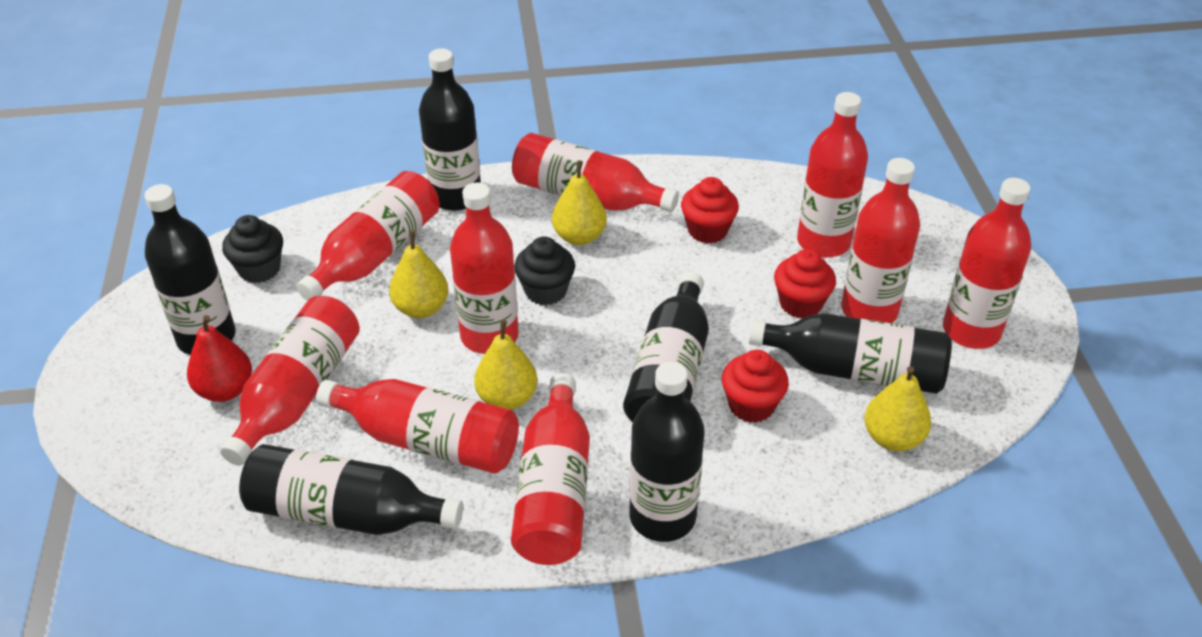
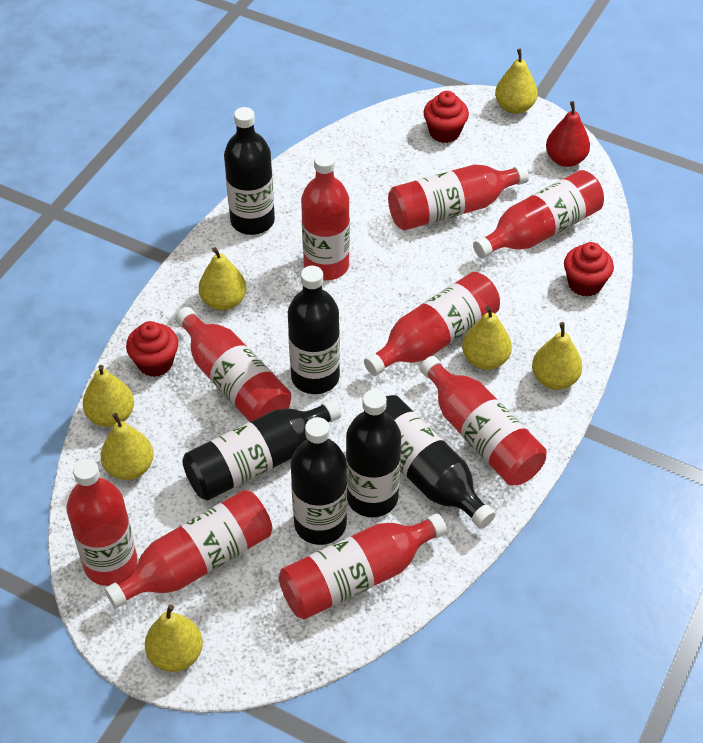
black cupcake: [222,215,283,283] [514,236,575,305] = 2 -> none = 0
yellow pear: [389,231,448,318] [474,320,537,410] [552,160,607,245] [864,366,931,451] = 4 -> [83,365,134,427] [101,413,154,480] [145,605,203,672] [199,247,246,311] [462,306,512,370] [495,49,538,114] [532,322,582,390] = 7

